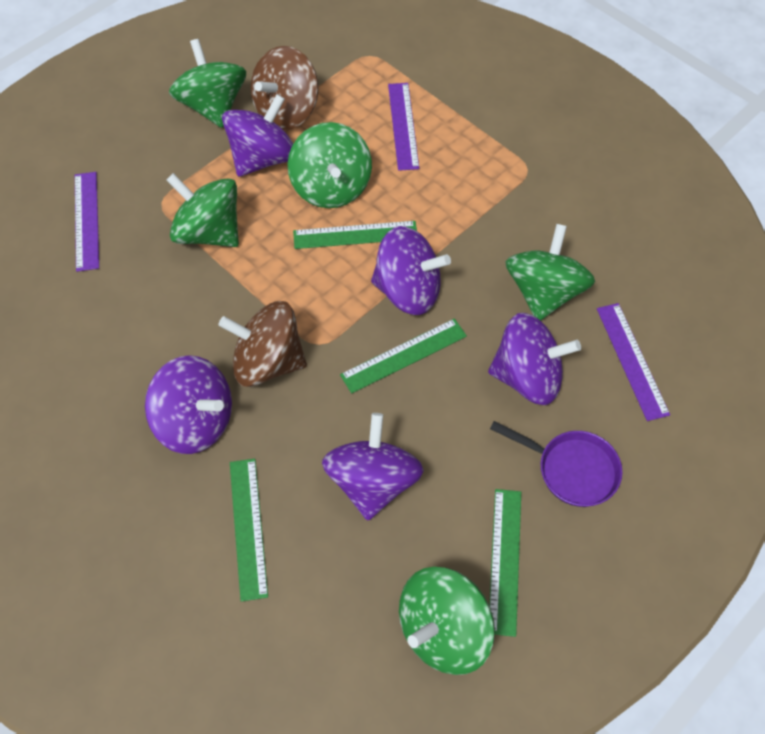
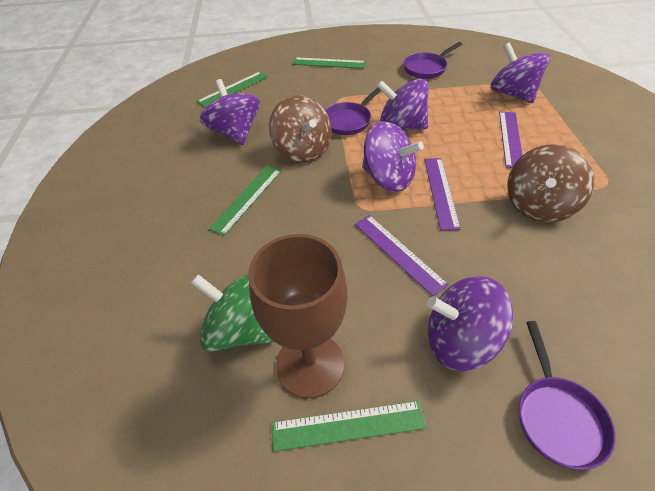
brown goblet: none = 0 -> [249,234,348,398] = 1
green spinning top: [166,173,239,247] [169,39,246,128] [288,122,372,208] [399,567,495,675] [505,224,595,321] = 5 -> [191,274,274,351] = 1
purple pan: [490,421,622,507] = 1 -> [325,88,381,135] [403,42,462,79] [519,321,616,470] = 3

